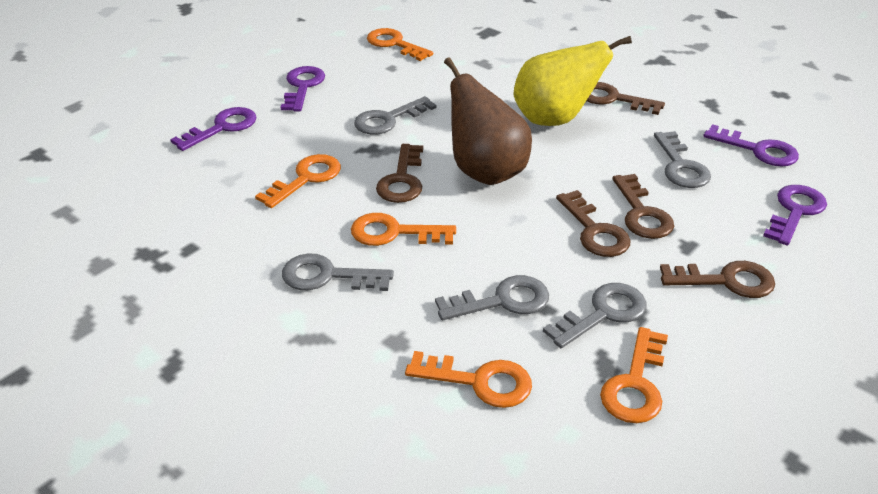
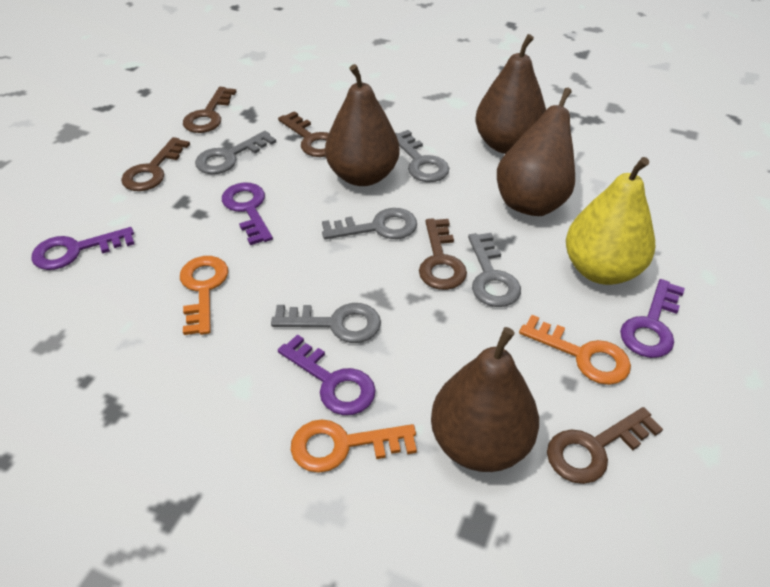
brown pear: [444,57,532,185] = 1 -> [325,64,400,186] [431,327,539,472] [475,34,546,154] [497,88,575,216] = 4
orange key: [255,154,341,208] [351,213,456,246] [367,28,433,61] [405,351,532,408] [600,327,668,423] = 5 -> [180,256,228,335] [291,419,417,473] [519,315,631,385] = 3

